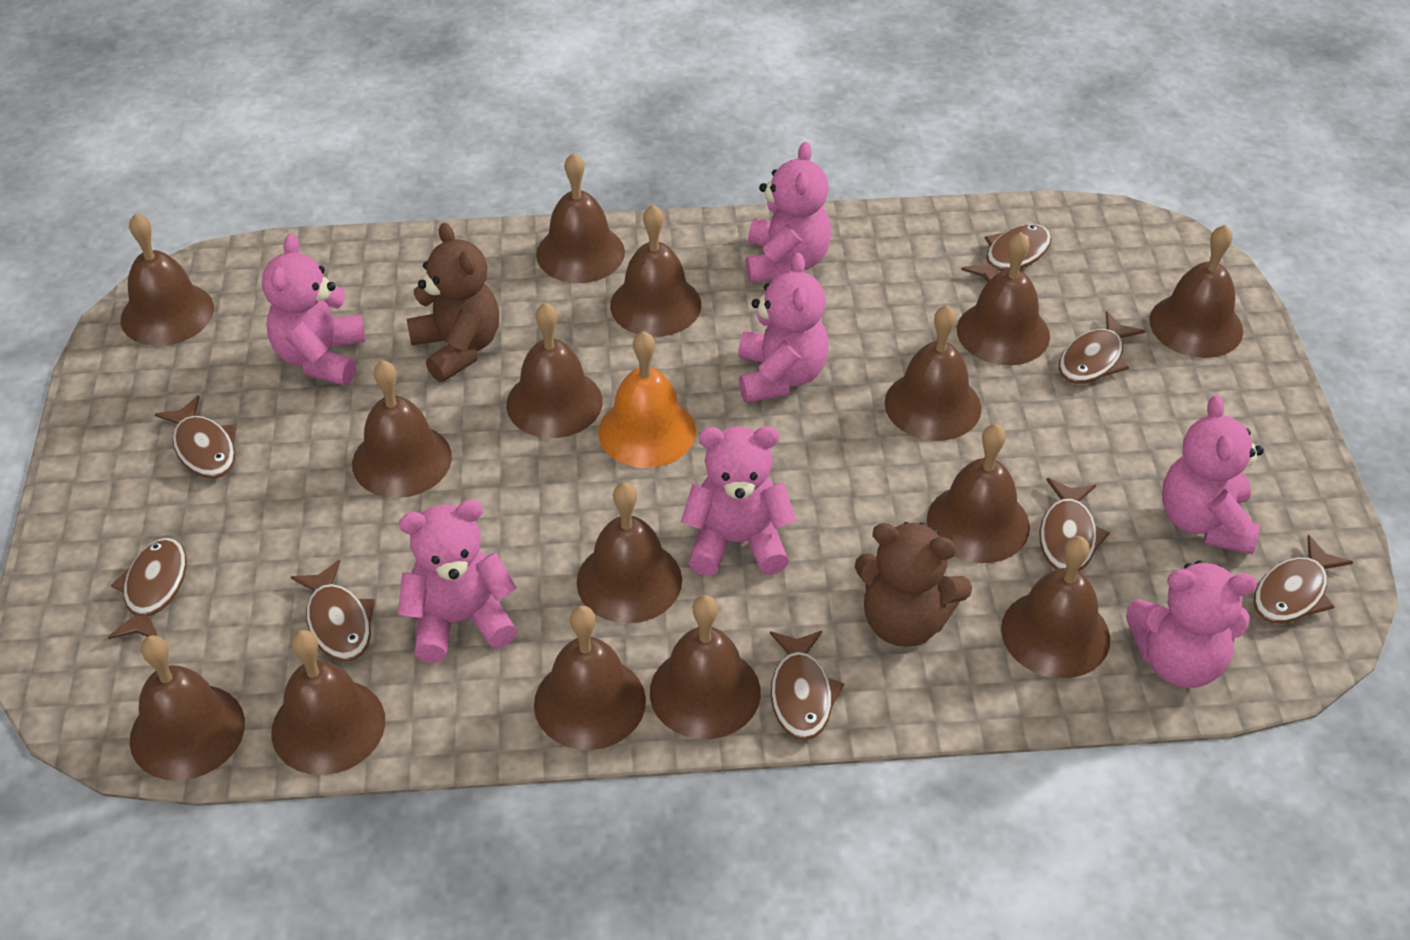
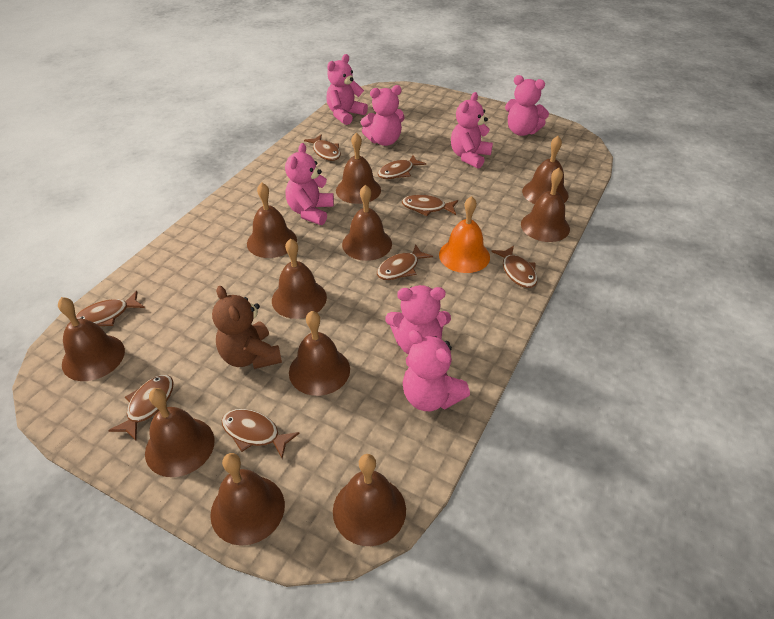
brown bell: [121,213,214,346] [130,635,245,781] [271,630,385,775] [352,360,452,498] [506,302,603,438] [534,606,646,750] [536,153,625,283] [577,482,682,623] [610,205,701,337] [650,595,761,739] [885,305,981,441] [927,424,1030,563] [957,232,1050,365] [1001,536,1110,678] [1149,225,1243,358] = 15 -> [58,297,125,381] [145,388,215,477] [210,453,285,546] [247,182,297,258] [272,238,327,319] [289,311,350,396] [333,454,406,546] [336,133,381,204] [342,185,392,261] [521,168,570,242] [522,136,569,204] = 11
brown teddy bear: [407,223,499,382] [855,522,972,647] = 2 -> [212,286,282,369] = 1

